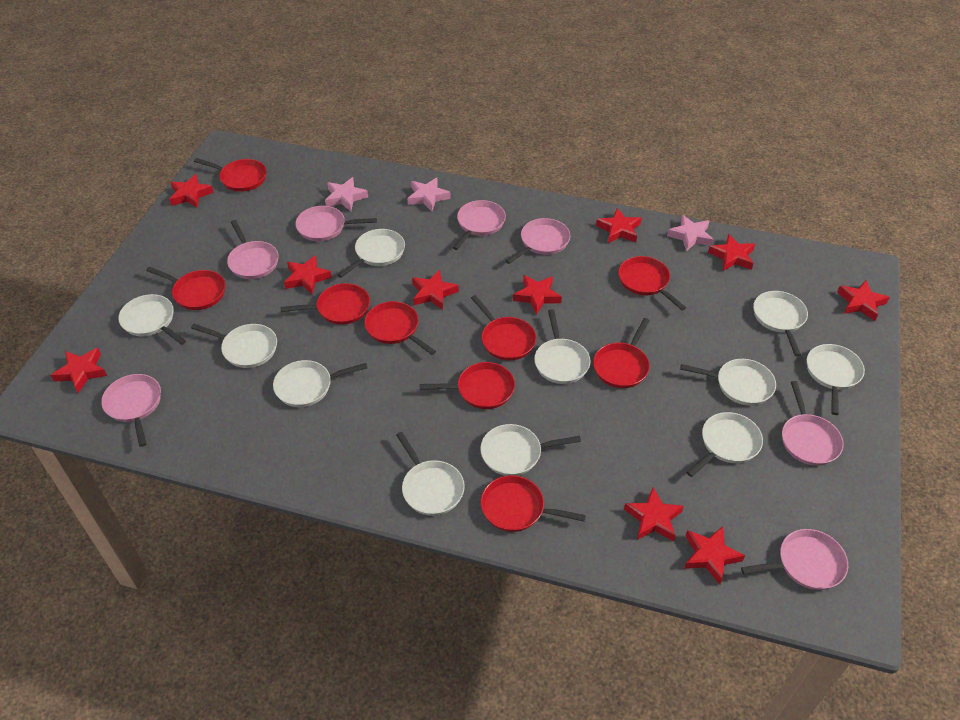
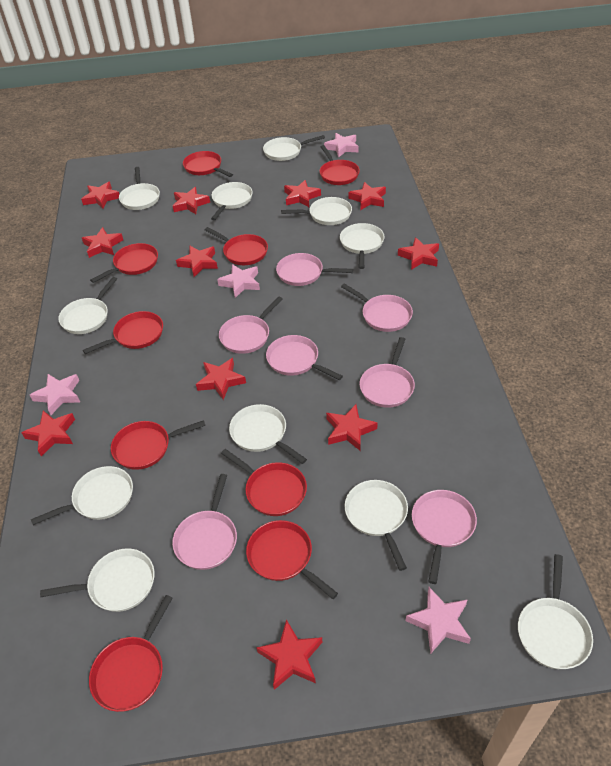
pink star: [325,177,368,211] [407,178,451,211] [667,215,714,252] = 3 -> [30,374,80,415] [217,264,260,298] [324,133,359,158] [405,587,471,654] = 4
red star: [51,348,107,393] [169,174,214,208] [284,255,332,295] [412,270,459,310] [513,275,562,315] [596,208,642,243] [624,487,684,541] [684,526,745,584] [708,234,755,271] [837,280,890,321] = 10 -> [21,411,75,456] [81,182,120,209] [82,227,123,258] [173,187,210,214] [176,246,218,277] [196,358,246,400] [256,620,322,690] [284,180,321,207] [326,404,378,450] [348,182,386,210] [398,237,439,270] = 11

